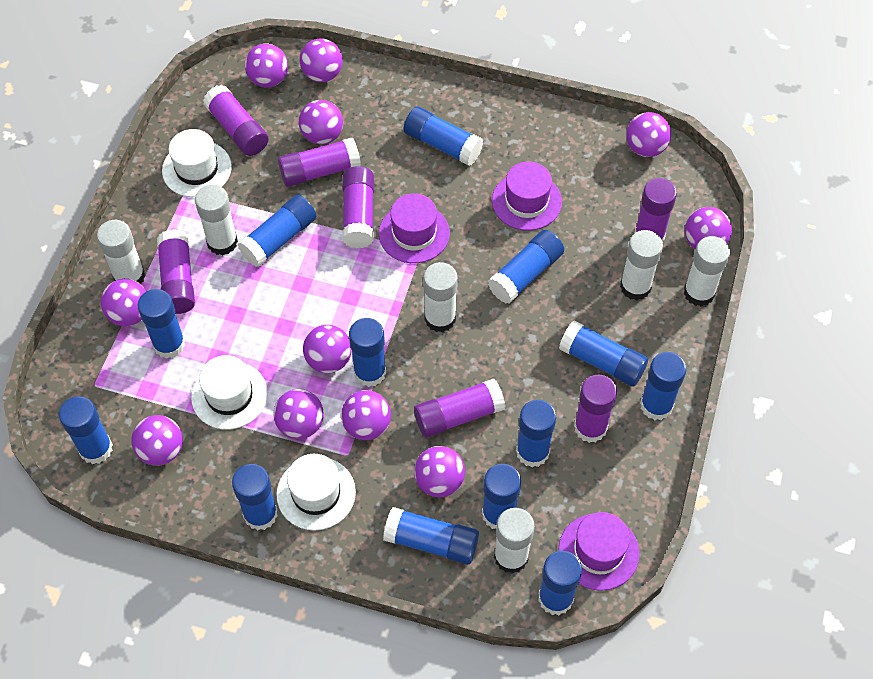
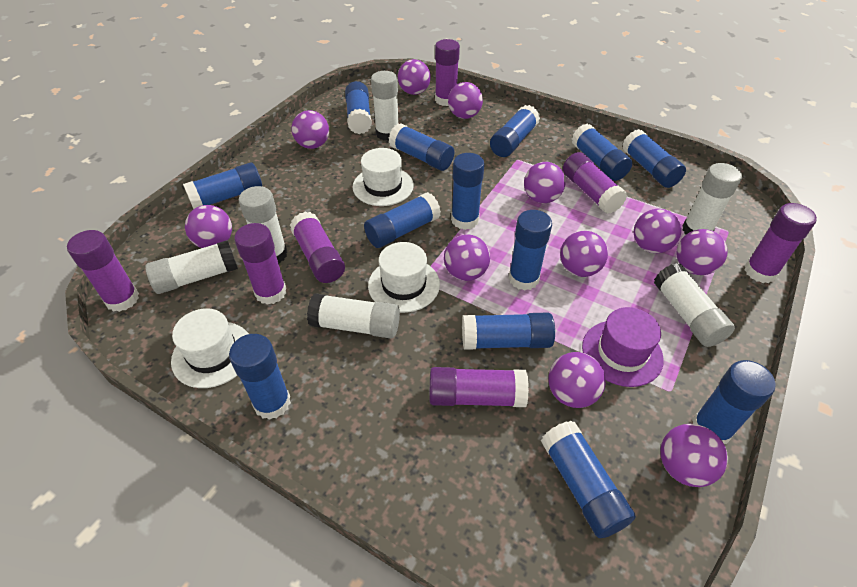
purple hat: [379,193,450,263] [492,161,562,231] [558,512,639,591] = 3 -> [582,307,664,387] = 1

